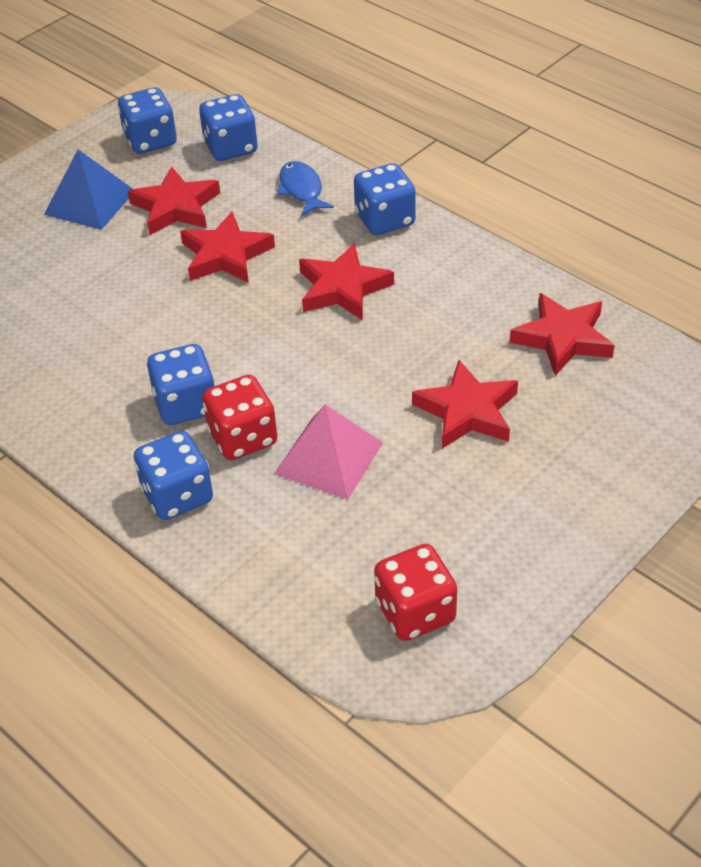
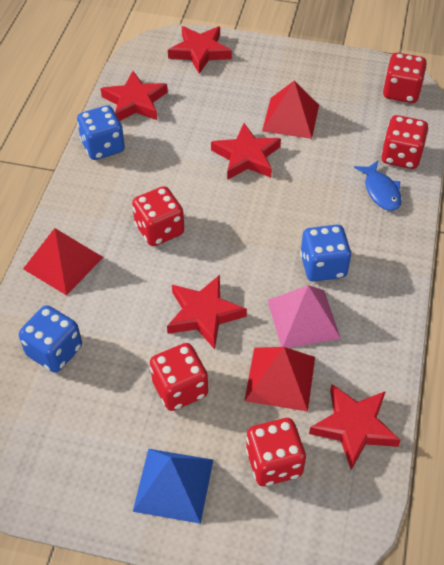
blue dice: [118,87,177,154] [134,431,213,520] [147,344,214,425] [199,94,258,161] [354,163,416,235] = 5 -> [19,305,82,373] [77,105,125,160] [300,225,352,282] = 3
red dice: [202,375,277,460] [374,544,457,641] = 2 -> [132,186,184,246] [150,343,208,411] [246,418,306,486] [381,115,429,169] [383,53,427,103] = 5
red pyramid: none = 0 -> [23,228,103,296] [244,347,315,411] [262,81,319,139] = 3

